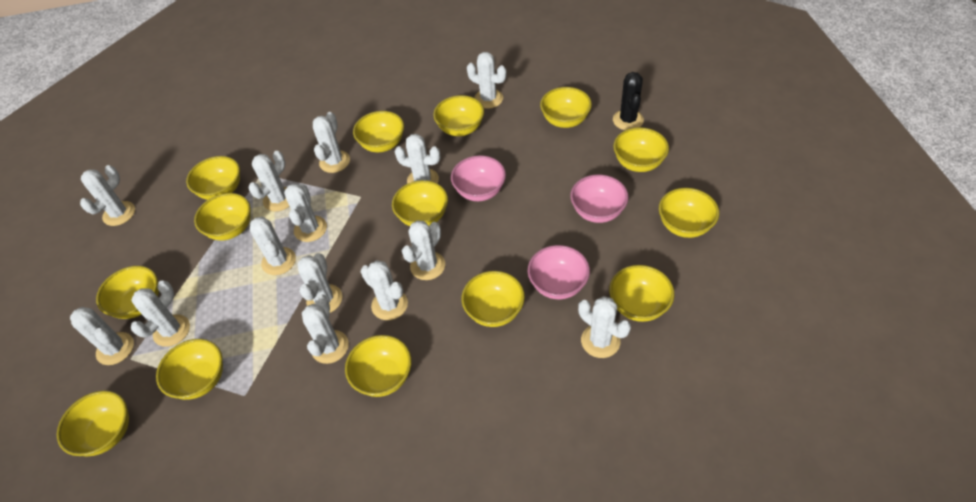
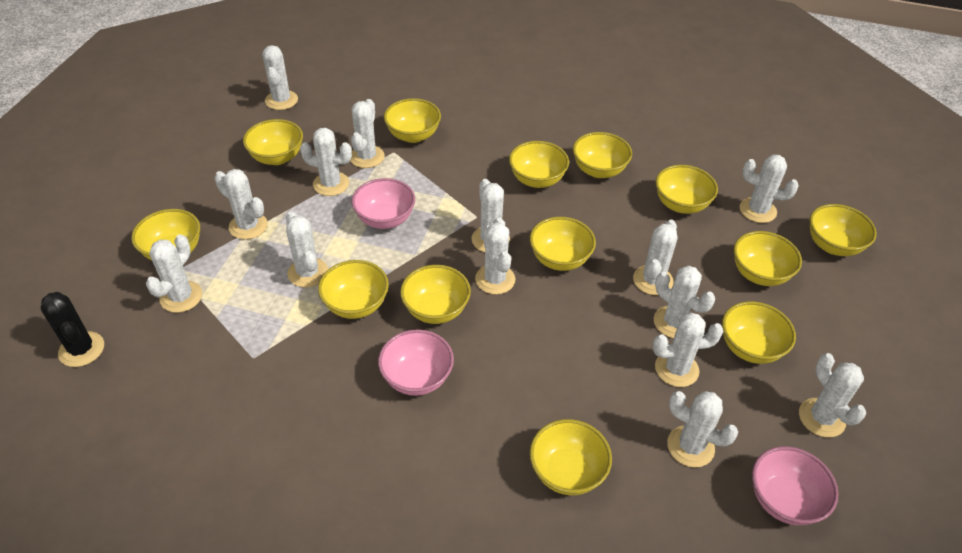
yellow bowl: [57,391,129,456] [96,266,159,319] [156,339,223,400] [186,156,240,200] [194,193,251,240] [345,335,411,397] [353,111,404,152] [392,180,448,226] [433,95,484,136] [461,271,525,327] [540,87,592,128] [609,265,674,322] [613,127,669,172] [659,188,719,238] = 14 -> [131,209,200,260] [243,119,303,165] [318,260,389,319] [384,98,441,143] [400,265,471,324] [509,141,569,188] [530,217,596,271] [530,419,612,495] [573,132,632,178] [656,165,718,214] [722,301,796,364] [734,231,802,286] [810,204,877,256] = 13

